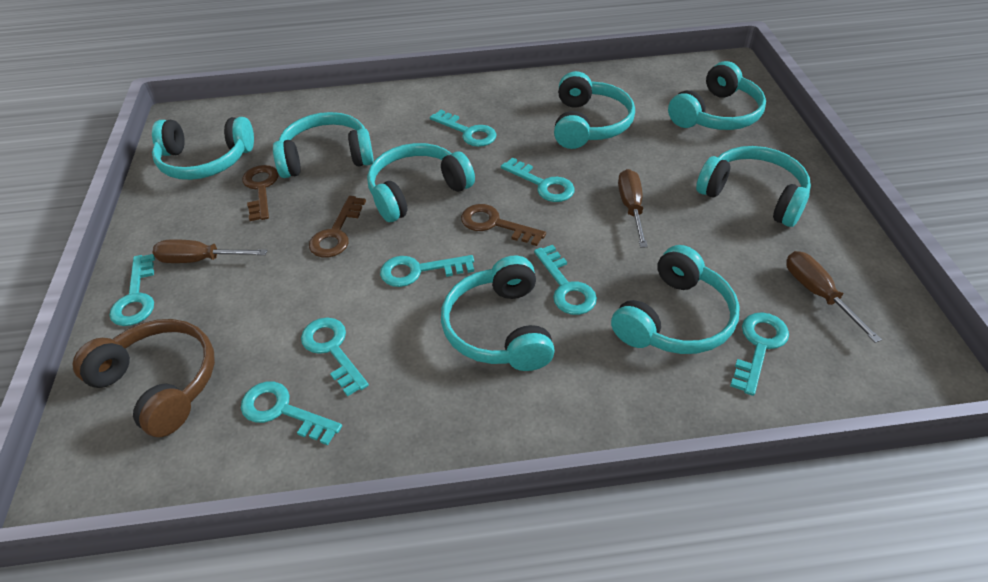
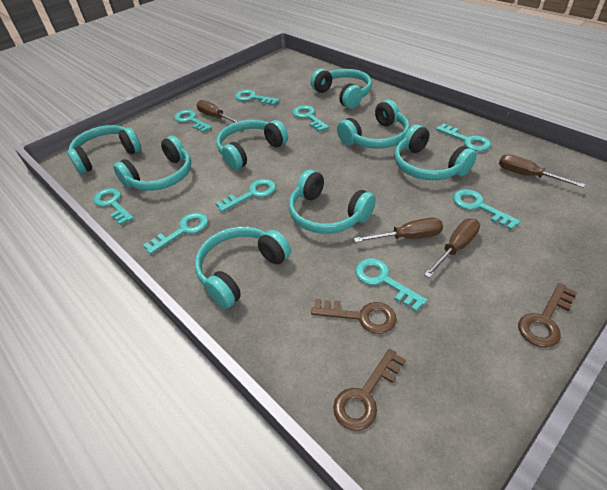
brown headphones: [73,319,215,437] = 1 -> none = 0
brown screwdriver: [153,239,267,263] [618,169,648,248] [786,251,882,343] = 3 -> [197,100,239,122] [354,218,443,243] [424,219,480,278] [499,154,585,188] = 4
turquoise key: [110,254,155,326] [241,381,342,445] [301,317,369,397] [380,255,474,287] [430,110,497,147] [501,157,575,202] [534,245,597,315] [730,312,789,396] = 8 -> [93,188,134,225] [143,212,208,255] [174,110,212,133] [216,179,276,212] [235,90,280,105] [293,105,329,132] [355,258,428,312] [436,124,491,151] [453,189,521,230] = 9

